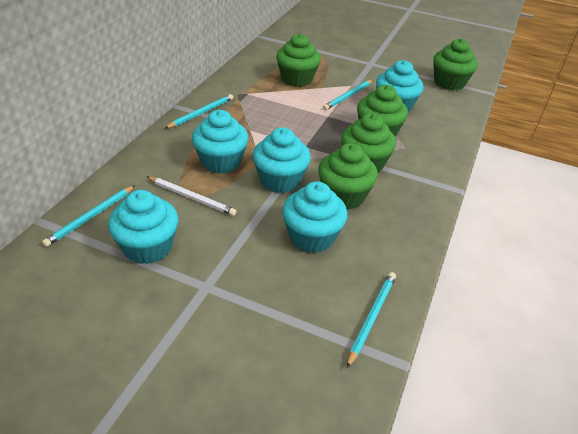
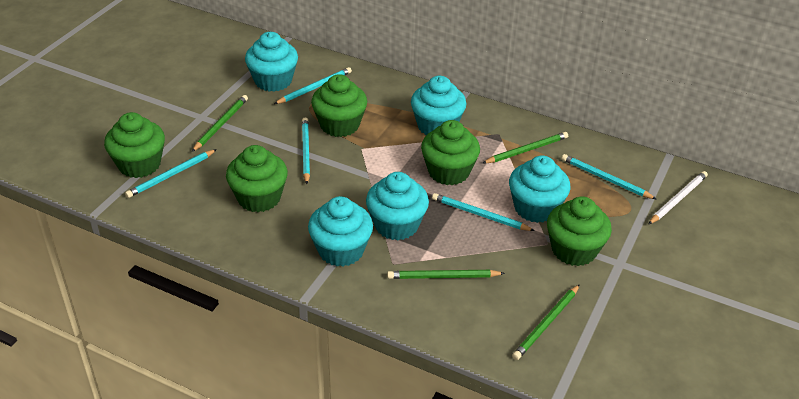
green pencil: none = 0 -> [192,95,248,152] [387,270,505,279] [483,132,568,163] [512,284,580,360] = 4
turquoise pencil: [42,185,135,247] [164,94,233,129] [323,80,373,110] [347,272,396,368] = 4 -> [125,149,217,198] [274,67,352,104] [302,118,310,184] [432,193,535,231] [562,154,656,199] = 5

